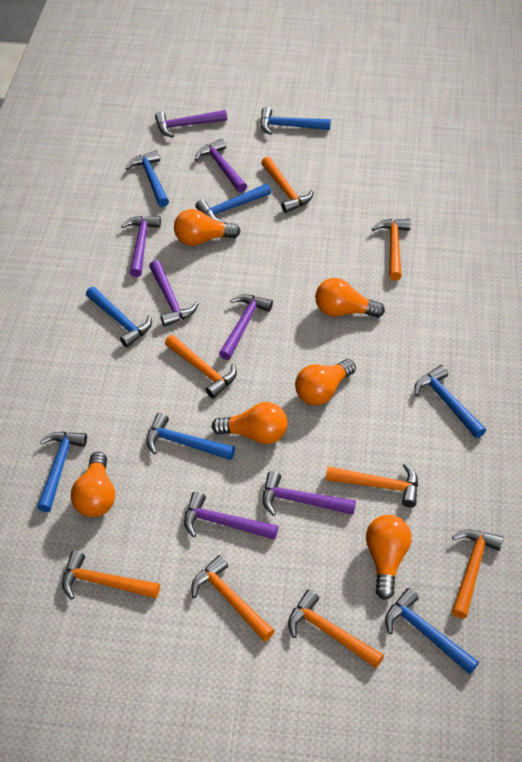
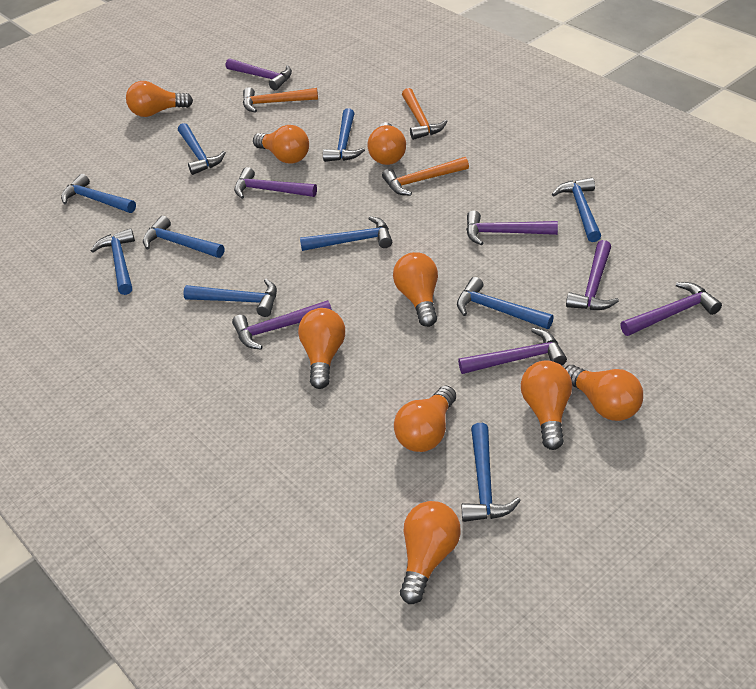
blue hammer: [37,432,87,512] [86,287,152,347] [126,150,169,207] [146,413,235,460] [195,184,271,223] [260,107,331,135] [385,588,479,674] [414,365,486,438] = 8 -> [61,174,136,213] [91,228,135,295] [143,216,224,258] [178,123,226,175] [183,279,277,317] [300,216,392,251] [323,108,365,162] [457,277,554,329] [461,423,521,522] [552,177,601,242] = 10
orange hammer: [62,551,160,600] [165,335,237,399] [191,555,275,642] [261,157,314,213] [288,590,384,668] [326,463,418,507] [372,219,411,280] [452,530,504,618] = 8 -> [243,87,318,113] [382,157,469,195] [402,88,448,140] = 3
orange light bulb: [71,452,115,517] [174,209,241,246] [211,402,288,444] [295,359,356,405] [315,278,385,318] [366,515,411,600] = 6 -> [126,81,193,117] [253,125,309,164] [298,308,345,389] [368,122,406,165] [393,252,438,327] [394,385,456,452] [400,501,461,604] [521,361,572,450] [565,365,643,421] = 9

